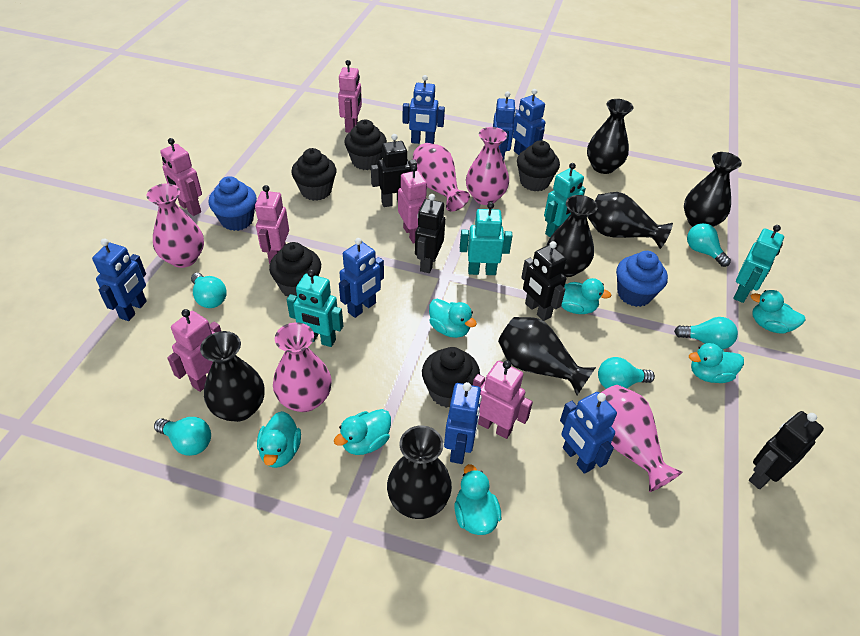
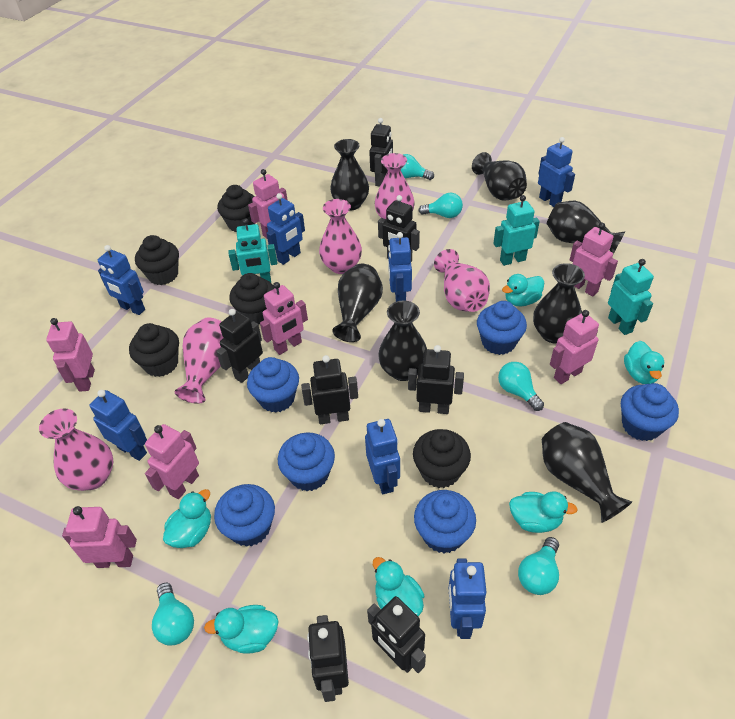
black robot: [371,134,417,207] [415,194,445,273] [521,241,567,321] [749,411,824,489] = 4 -> [216,309,263,383] [301,355,358,424] [307,615,349,702] [367,596,426,673] [369,118,393,187] [378,195,420,262] [408,345,464,414] = 7
blue cupcake: [209,176,257,231] [616,251,668,307] = 2 -> [214,484,275,547] [247,357,299,413] [278,432,335,491] [414,490,476,553] [477,301,527,355] [621,383,679,441] = 6
pink robot: [160,138,202,216] [167,309,221,392] [255,185,289,264] [338,60,362,133] [398,165,427,243] [473,360,533,439] = 6 -> [46,318,95,392] [62,506,137,568] [145,424,199,499] [248,169,287,238] [260,282,308,355] [550,310,599,384] [570,223,618,296] = 7
turquoise duck: [257,411,301,468] [334,409,391,455] [429,299,477,338] [455,464,501,535] [561,278,611,314] [689,343,744,383] [750,290,806,334] = 7 -> [163,489,211,548] [204,605,279,654] [373,557,424,616] [502,274,544,306] [509,491,578,533] [624,341,664,384] = 6
turquoise robot: [287,269,343,347] [460,202,512,275] [544,163,586,237] [733,225,784,303] = 4 -> [228,218,277,282] [493,195,540,266] [608,259,654,335] = 3

